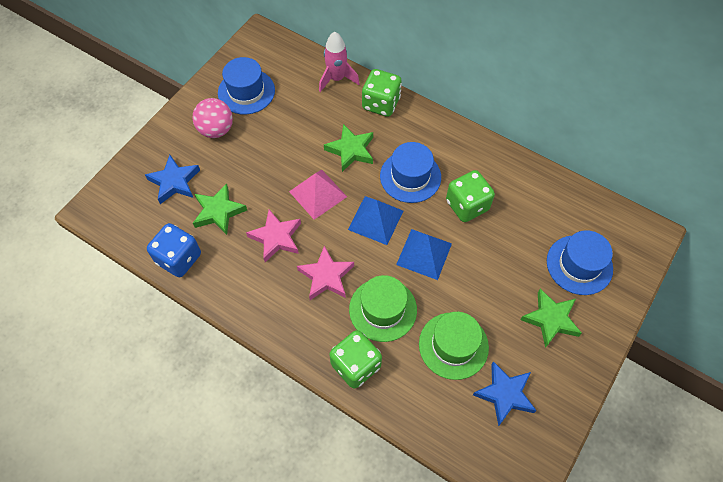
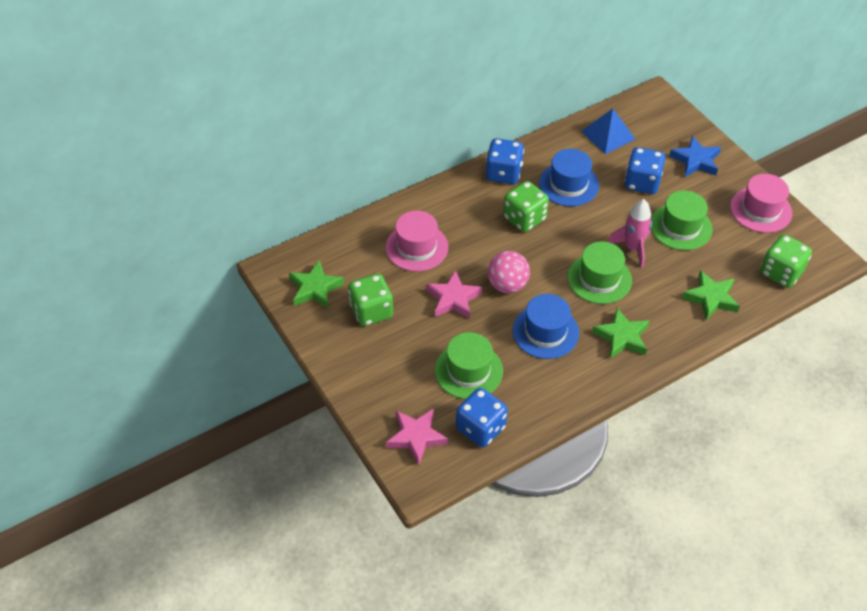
blue dice: [147,223,201,277] = 1 -> [456,388,508,447] [486,138,524,184] [624,147,665,194] = 3
blue hat: [218,57,275,115] [380,142,441,203] [547,230,613,295] = 3 -> [513,294,579,359] [539,149,599,206] = 2
blue pyramid: [348,196,403,245] [396,229,452,280] = 2 -> [581,108,635,154] = 1
blue star: [145,155,200,204] [473,361,537,426] = 2 -> [670,136,721,177] = 1
green hat: [349,275,417,342] [419,312,489,380] = 2 -> [435,332,503,399] [568,241,632,304] [651,190,713,250] = 3
pink hat: none = 0 -> [385,211,448,272] [730,174,792,233] = 2
pink pyramid: [289,170,347,220] = 1 -> none = 0

